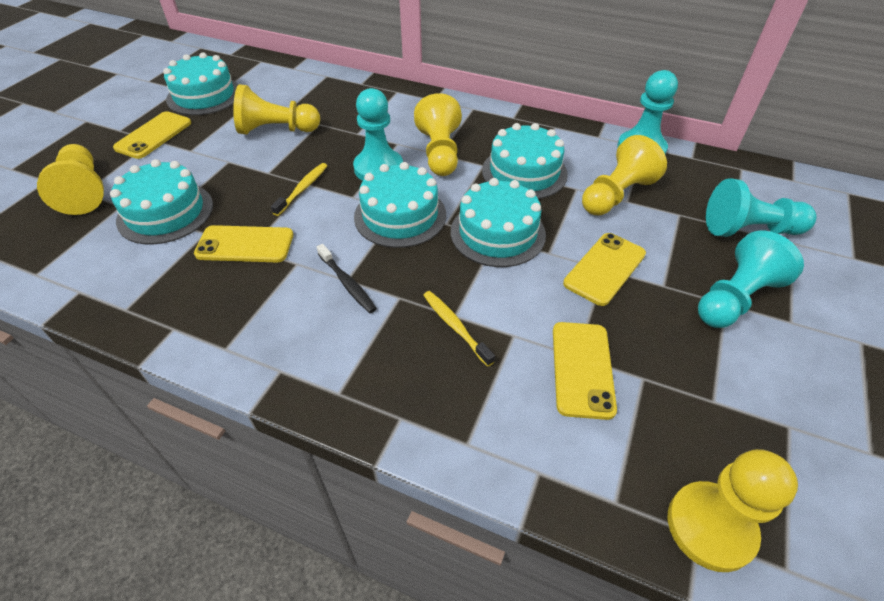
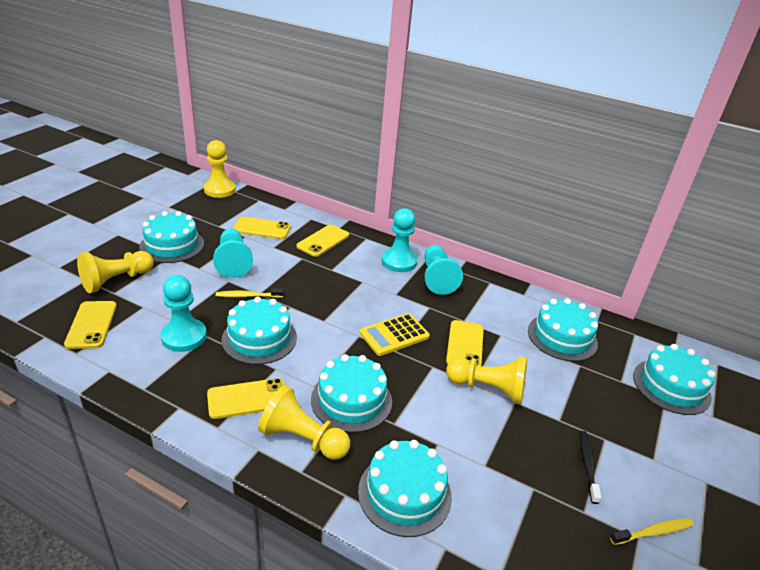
turquoise cake: [110,159,213,245] [163,52,239,116] [354,162,446,248] [451,178,546,267] [482,123,568,199] = 5 -> [139,211,204,263] [222,297,297,364] [311,354,392,433] [358,440,452,537] [528,298,598,361] [633,344,715,415] = 6
yellow calculator: none = 0 -> [360,313,430,356] = 1
yellow pawn: [37,144,104,215] [233,84,320,135] [414,93,462,176] [582,135,667,215] [668,449,798,572] = 5 -> [77,251,154,293] [204,140,236,198] [258,385,350,460] [446,357,527,404] = 4
yellow phone: [113,111,191,159] [194,225,293,262] [553,322,617,420] [563,233,646,306] = 4 -> [64,301,117,349] [207,378,285,419] [233,217,291,239] [296,225,349,257] [446,320,484,366] = 5

